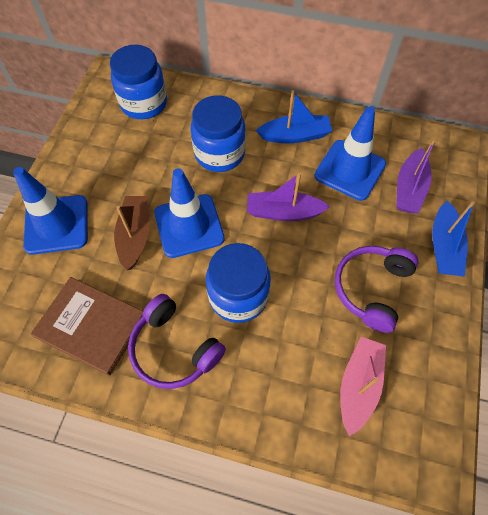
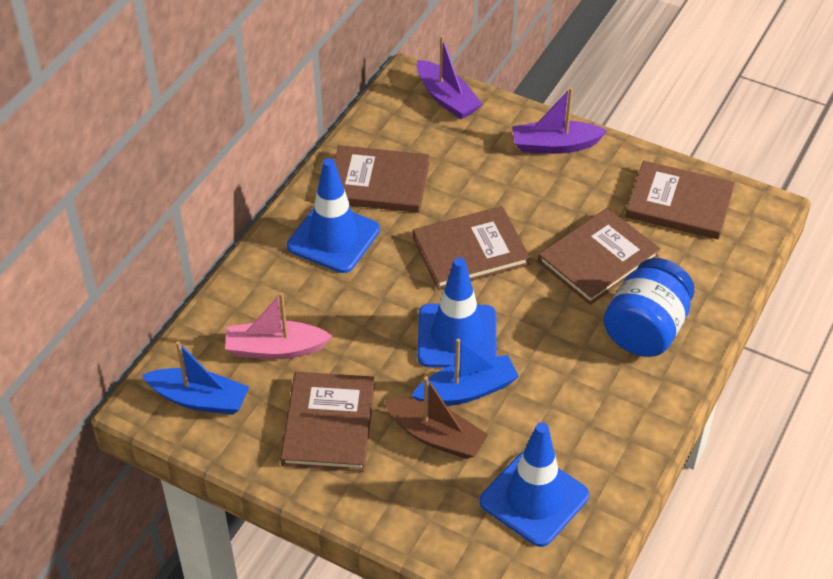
blue jar: [110,45,167,119] [191,95,246,172] [206,243,271,323] = 3 -> [604,258,695,357] = 1
brown book: [31,277,143,375] = 1 -> [280,372,375,472] [334,145,430,213] [413,206,530,290] [538,208,660,305] [625,161,735,240] = 5
purple headphones: [128,294,226,389] [335,246,419,333] = 2 -> none = 0

